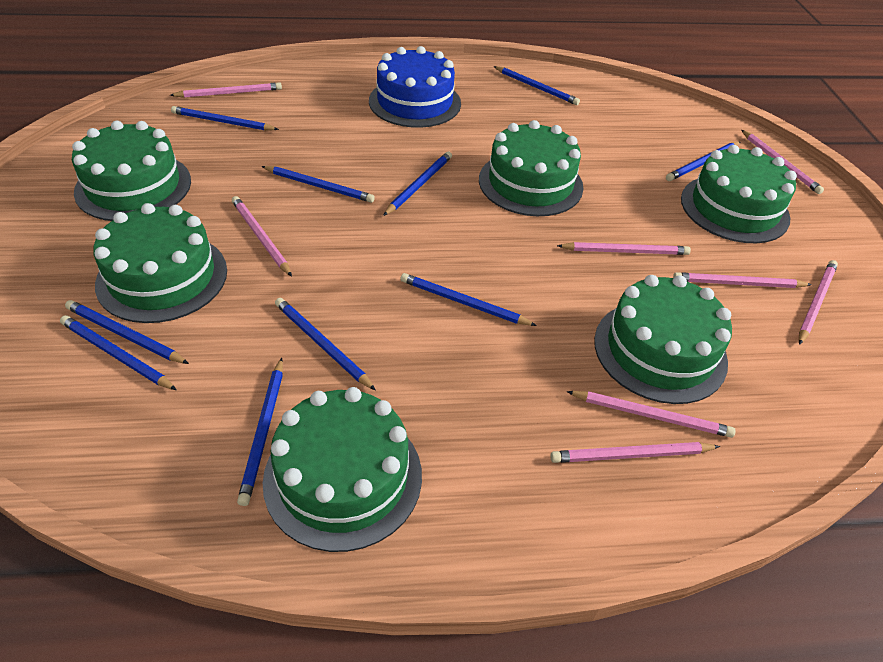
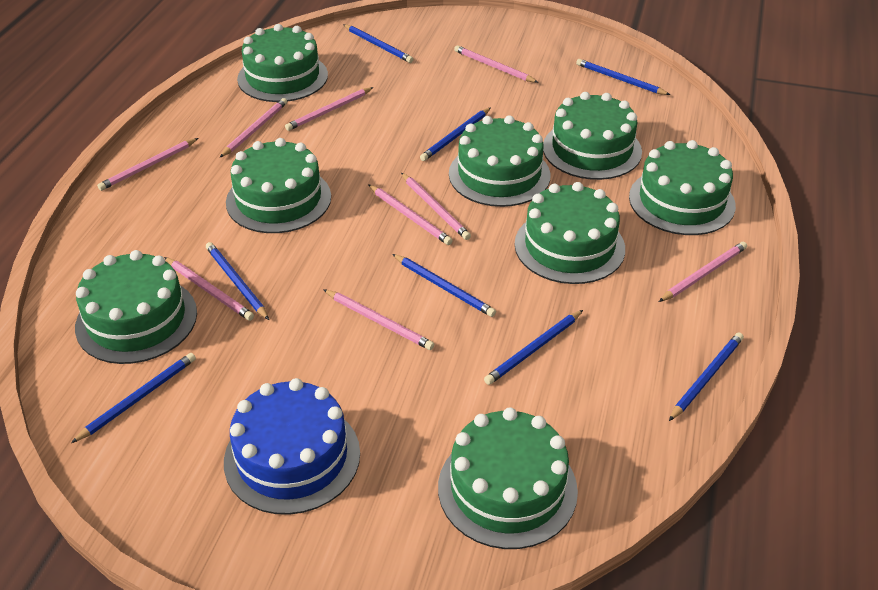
blue pencil: [60,315,177,390] [65,300,189,364] [171,106,279,131] [237,358,283,506] [261,166,375,203] [275,298,376,391] [383,151,452,216] [400,273,537,326] [494,66,580,105] [666,142,740,181] = 10 -> [71,353,196,443] [206,242,269,320] [343,24,413,63] [392,254,496,317] [420,107,491,161] [484,310,583,385] [576,59,670,95] [669,332,744,421] = 8
green cake: [72,121,191,221] [93,203,227,323] [263,387,422,552] [479,120,583,216] [594,275,732,404] [681,145,797,243] = 6 -> [75,250,197,364] [226,138,331,233] [237,24,328,102] [438,407,578,549] [449,115,550,207] [515,182,625,284] [543,92,642,180] [629,140,736,235] = 8
pink pencil: [170,82,282,98] [232,196,292,277] [550,442,720,463] [557,242,691,255] [566,391,736,438] [673,272,812,288] [741,130,824,194] [799,260,838,345] = 8 -> [97,138,198,191] [164,257,254,321] [220,98,287,157] [285,87,374,131] [323,289,434,350] [368,184,453,245] [401,173,471,240] [454,45,539,83] [659,242,747,302] = 9

